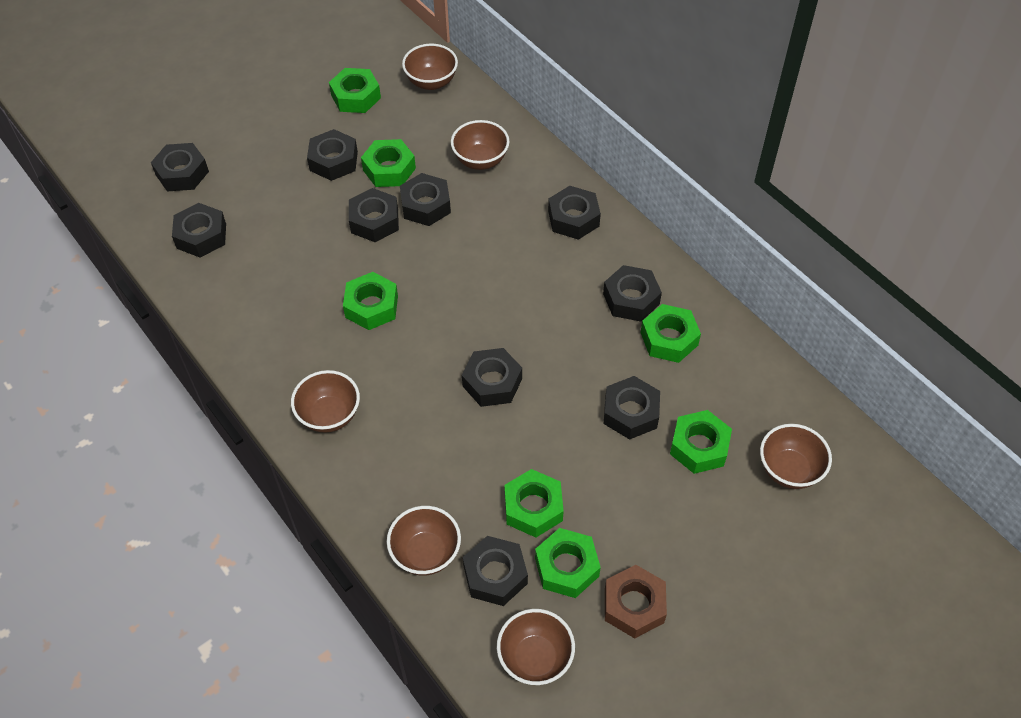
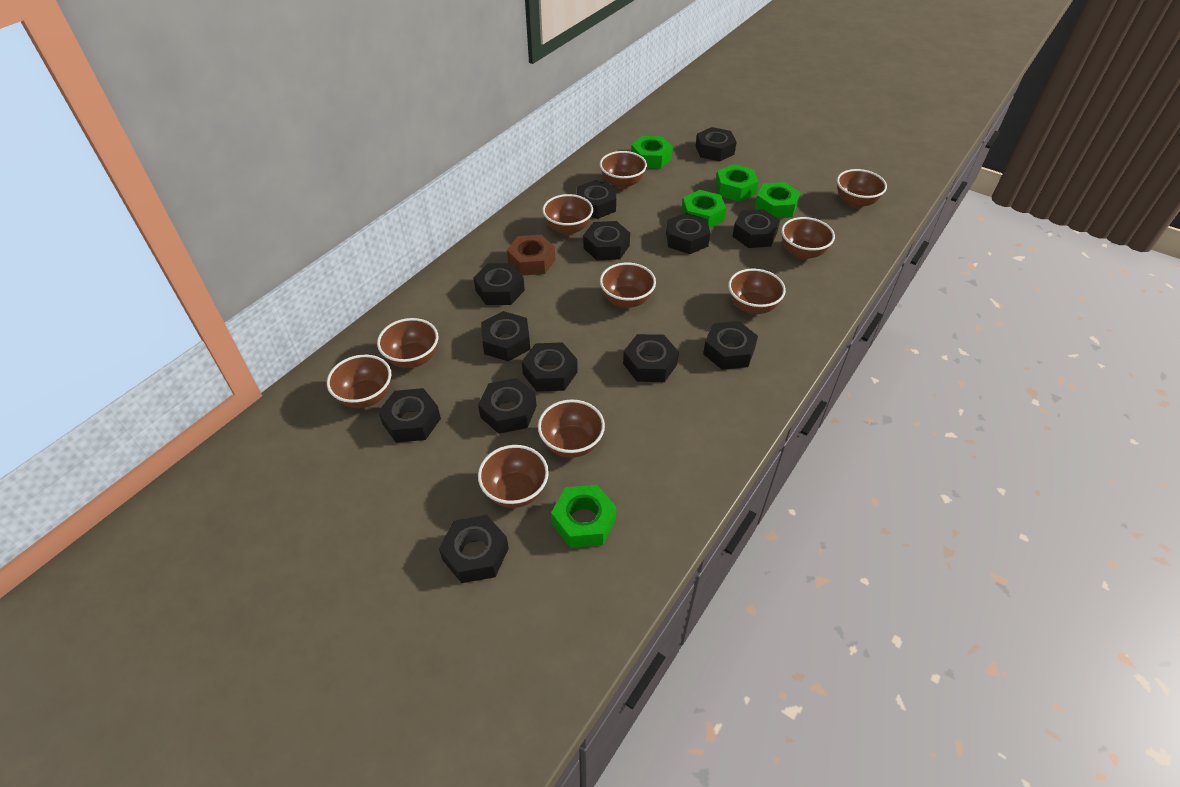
black nut: [151,143,209,191] [172,203,226,258] [307,129,358,181] [349,188,399,242] [400,173,451,226] [462,348,522,407] [463,536,528,606] [548,186,601,240] [603,265,662,322] [604,376,660,440] = 10 -> [378,388,441,443] [439,515,509,583] [473,263,525,305] [478,378,537,434] [481,311,530,361] [522,342,578,392] [577,180,616,219] [583,221,630,261] [623,334,679,382] [666,213,710,254] [696,127,736,161] [703,321,758,370] [732,209,780,248] = 13
brown bowl: [291,370,360,433] [387,506,461,576] [402,44,458,90] [451,120,509,170] [497,609,575,685] [760,424,832,489] = 6 -> [327,355,391,408] [377,318,438,368] [478,445,549,508] [538,400,605,458] [542,194,593,235] [600,151,647,189] [600,263,656,308] [728,268,786,314] [781,217,835,259] [837,169,887,208] = 10
green nut: [329,68,381,113] [343,272,398,330] [361,139,416,187] [504,469,564,538] [535,528,601,598] [640,304,701,363] [670,410,732,474] = 7 -> [551,485,617,548] [631,136,673,169] [682,190,726,228] [715,164,758,202] [755,182,800,218] = 5

